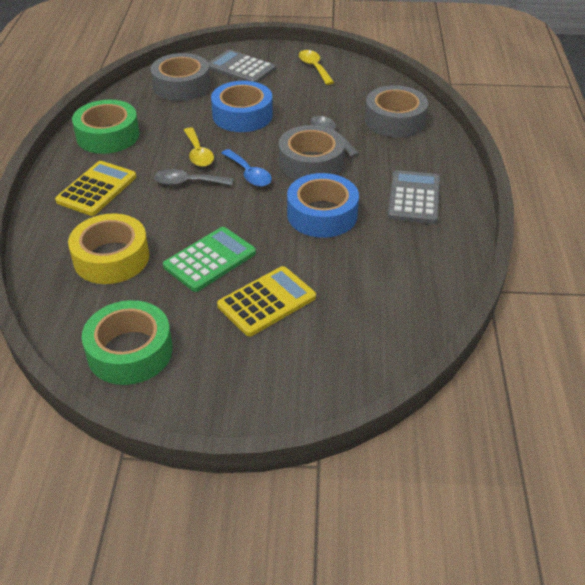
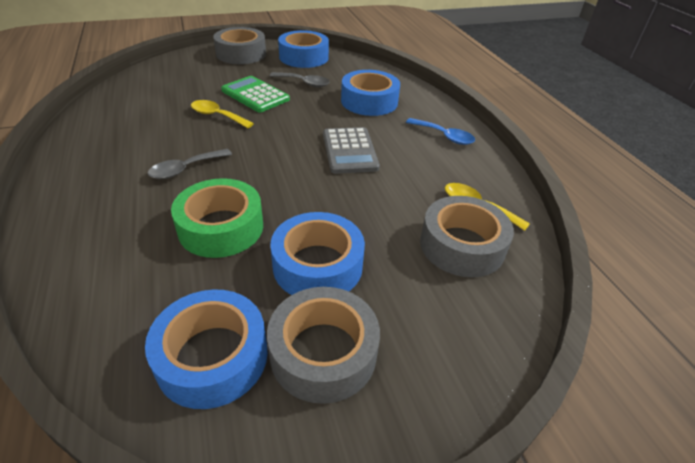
blue tape: [211,81,273,132] [287,173,359,238] = 2 -> [145,289,268,409] [271,212,365,295] [278,30,329,68] [341,70,400,116] = 4
green tape: [72,100,139,154] [82,300,173,385] = 2 -> [171,178,263,258] = 1
grey calculator: [208,49,276,83] [388,170,440,224] = 2 -> [323,127,380,174] = 1
yellow calculator: [55,161,136,216] [217,266,316,336] = 2 -> none = 0
yellow tape: [68,213,149,284] = 1 -> none = 0

